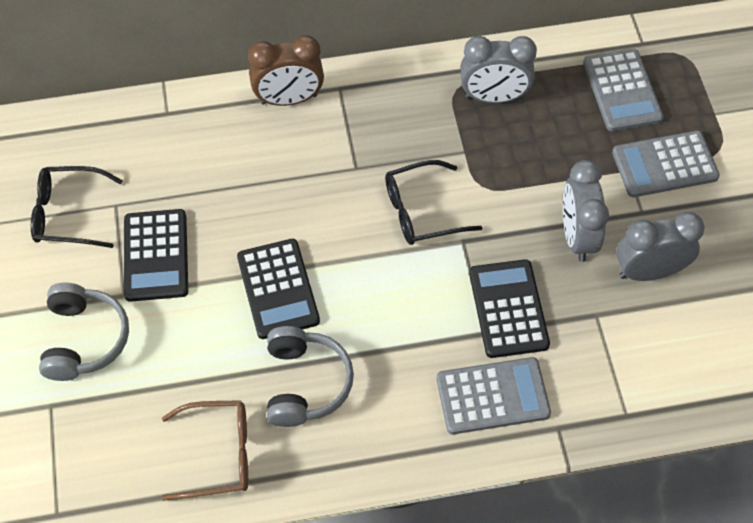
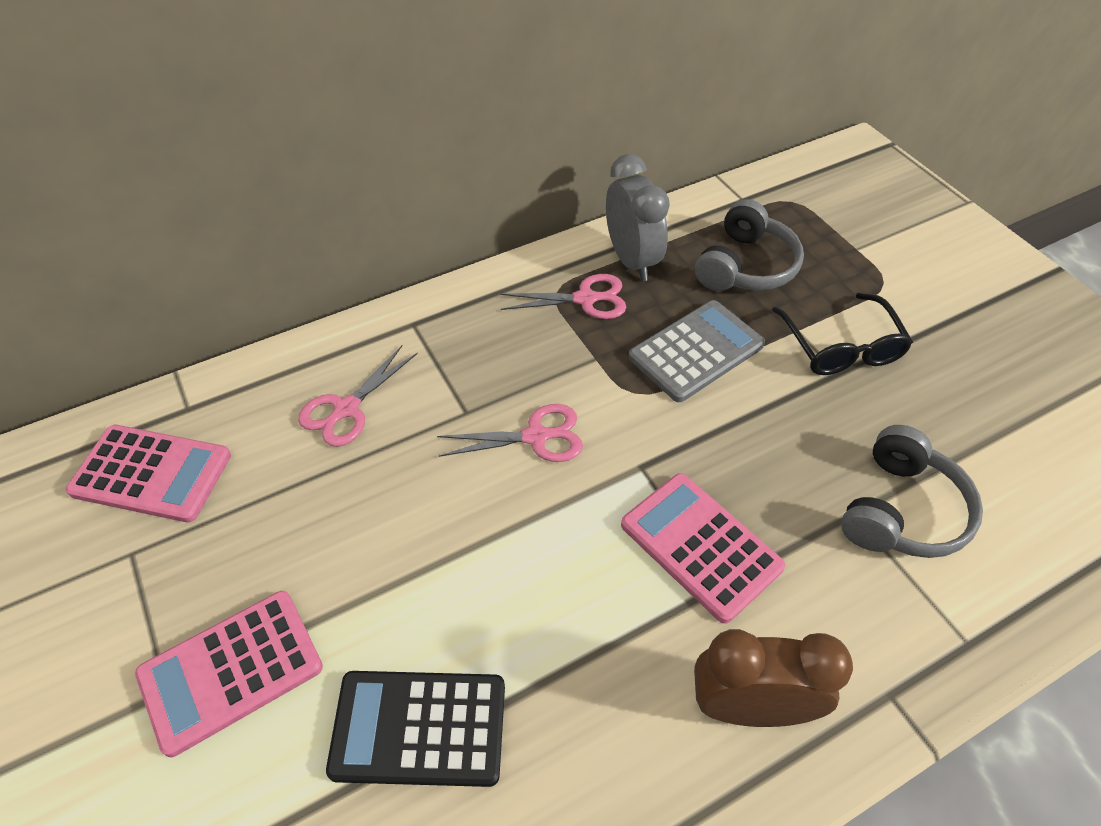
black calculator: [124,209,188,302] [237,239,320,339] [469,259,550,358] = 3 -> [326,671,505,787] = 1
black glasses: [31,166,123,248] [385,160,482,245] = 2 -> [772,293,913,375] = 1
brown glasses: [161,400,248,501] = 1 -> none = 0
grey calculator: [436,357,551,434] [583,49,664,131] [612,131,720,197] = 3 -> [629,300,765,402] = 1
grey clock: [460,36,537,103] [563,160,609,262] [616,212,705,281] = 3 -> [606,154,670,281] = 1
pink calculator: none = 0 -> [66,425,231,522] [135,591,323,757] [621,473,785,624] = 3
pink scissors: none = 0 -> [298,345,418,447] [437,404,583,462] [500,274,626,319] = 3

